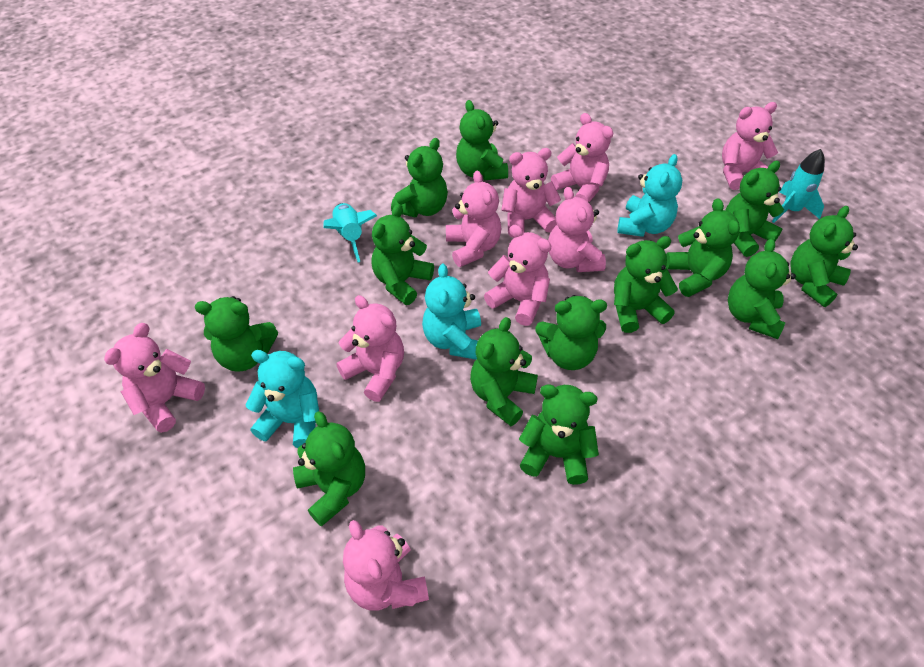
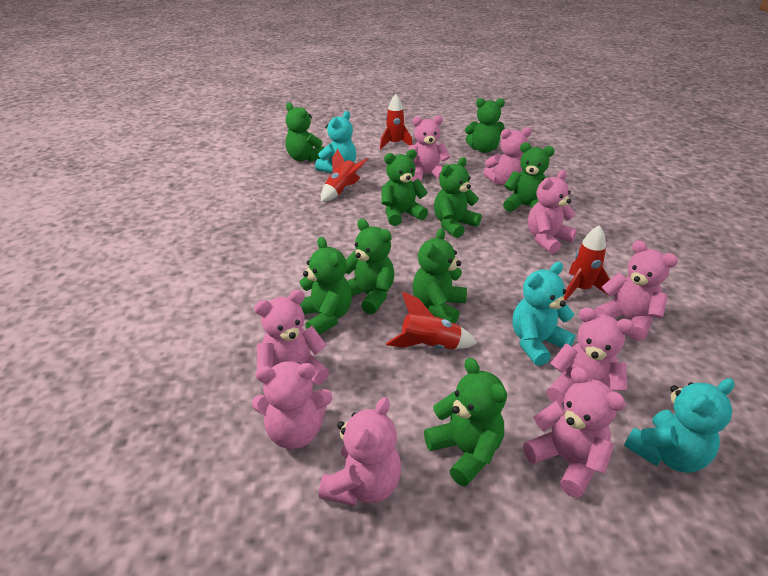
green teddy bear: [195,296,278,372] [293,411,365,527] [371,204,434,305] [391,138,448,217] [456,100,508,180] [470,317,538,426] [519,384,599,485] [536,295,607,370] [614,236,678,333] [666,198,740,297] [725,161,784,257] [728,239,796,339] [791,206,858,307] = 13 -> [285,103,325,162] [299,237,352,335] [346,219,395,314] [381,149,428,226] [413,228,467,324] [424,358,507,487] [434,157,481,238] [465,98,505,153] [503,142,555,212] = 9
red rocket: none = 0 -> [321,149,368,202] [380,94,413,149] [386,292,477,349] [564,225,610,301] = 4
turquoise rocket: [323,203,377,262] [772,149,825,223] = 2 -> none = 0

